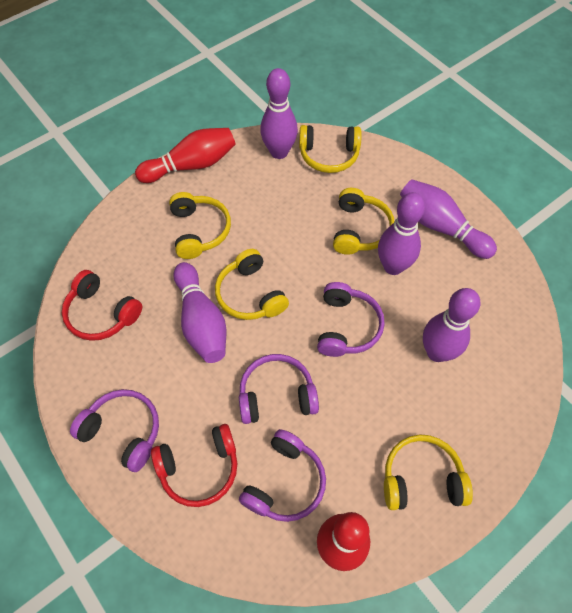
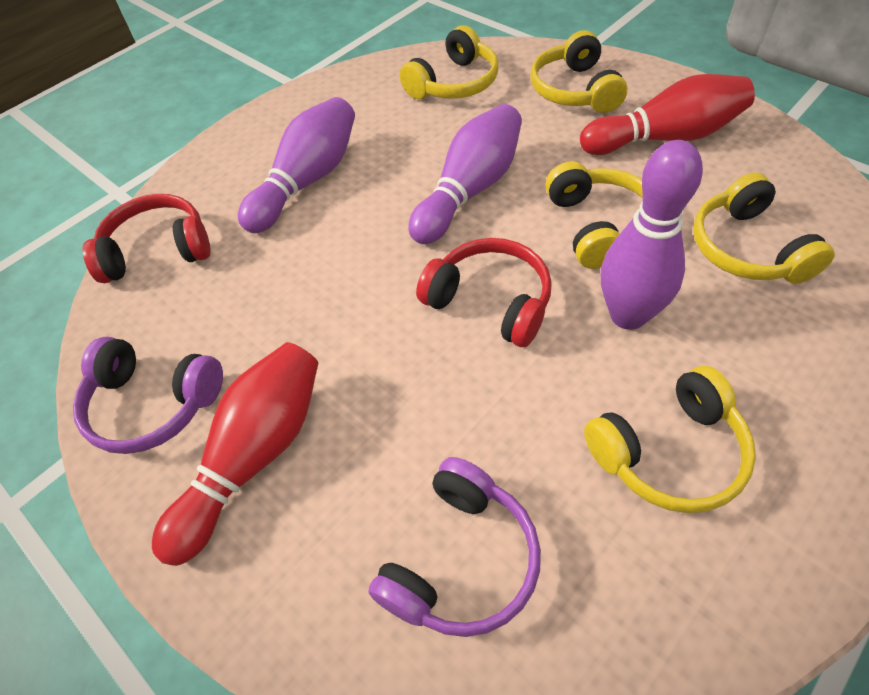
purple bowling pin: [173,262,226,363] [260,68,298,159] [378,192,425,275] [400,179,497,259] [423,288,480,362] = 5 -> [238,97,355,233] [409,104,522,244] [601,140,703,330] = 3
purple headphones: [70,389,159,472] [239,354,319,424] [239,429,326,522] [317,282,385,357] = 4 -> [73,337,223,454] [368,457,541,637] = 2

